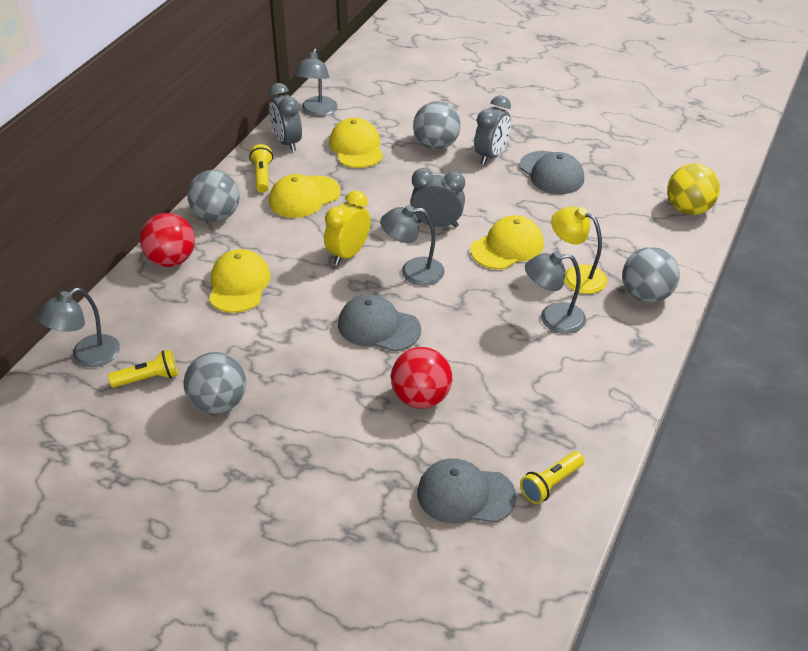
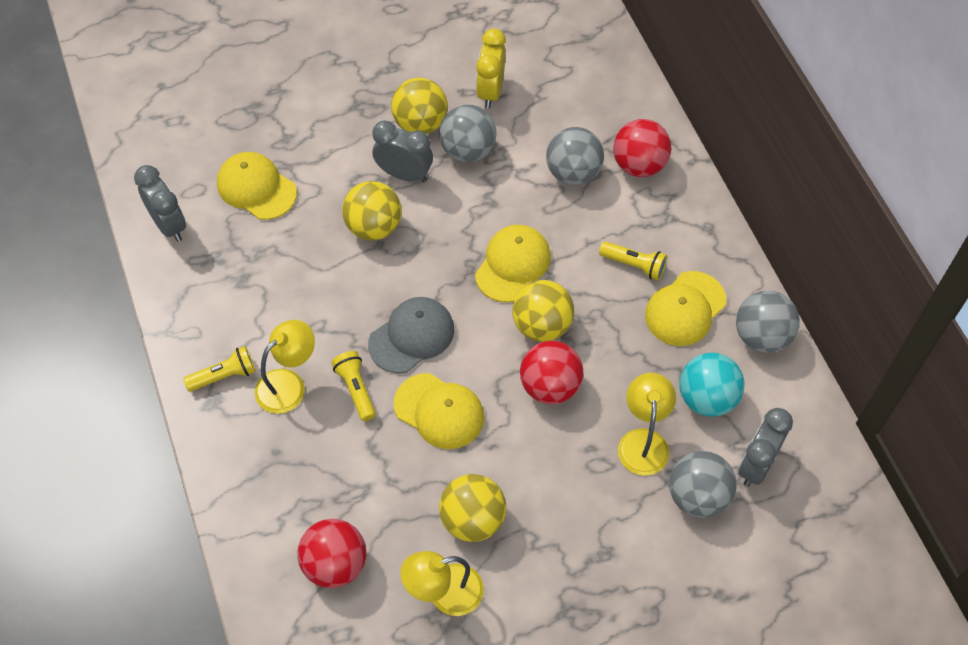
grey cap: [338,294,421,351] [417,459,517,524] [519,151,584,194] = 3 -> [368,297,454,373] = 1
grey lamp: [38,288,120,367] [294,48,337,117] [380,205,445,286] [525,251,586,334] = 4 -> none = 0
red ball: [140,213,195,267] [391,347,452,409] = 2 -> [298,519,366,588] [520,341,583,404] [613,119,671,177] = 3
turquoise ball: none = 0 -> [680,352,744,417] = 1
yellow ball: [667,164,720,215] = 1 -> [342,181,402,241] [391,78,448,134] [439,474,506,542] [512,280,574,342] = 4
yellow lamp: [551,206,607,294] = 1 -> [255,320,315,414] [401,551,484,616] [618,373,676,476] = 3

